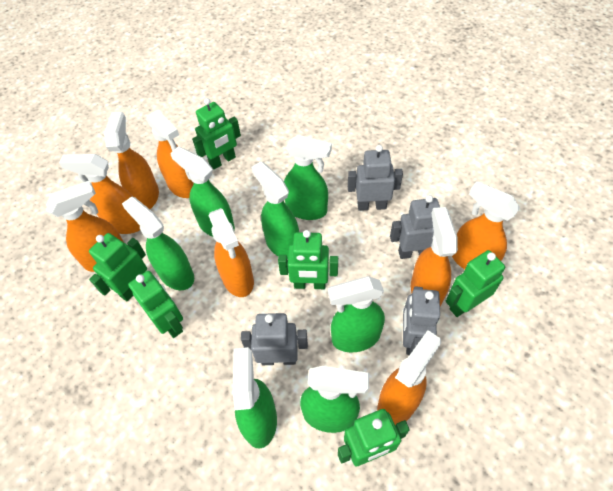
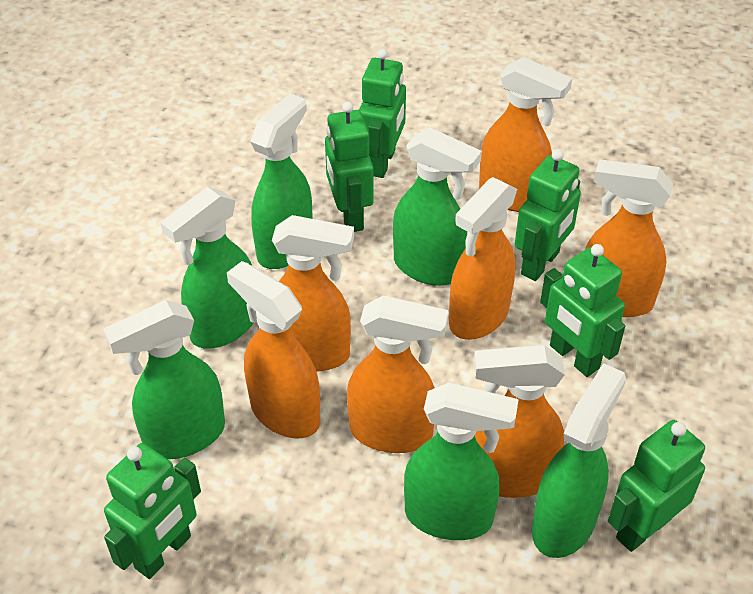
green spray bottle: [122,197,194,290] [170,147,235,237] [232,347,277,448] [251,161,299,259] [284,135,332,220] [300,366,369,433] [328,276,385,352] = 7 -> [103,300,225,460] [160,187,253,348] [250,94,312,269] [393,128,482,286] [404,382,519,540] [532,363,626,558] = 6
grey robot: [241,313,308,365] [348,145,403,211] [390,195,440,259] [403,286,440,355] = 4 -> none = 0
orange spray bottle: [46,181,124,272] [59,154,140,234] [104,112,159,209] [146,110,194,198] [208,208,254,297] [377,330,441,426] [411,207,458,306] [452,181,520,269] = 8 -> [227,261,320,439] [272,215,354,372] [347,296,448,453] [449,177,517,340] [474,345,565,498] [479,57,572,212] [585,159,673,317] = 7

